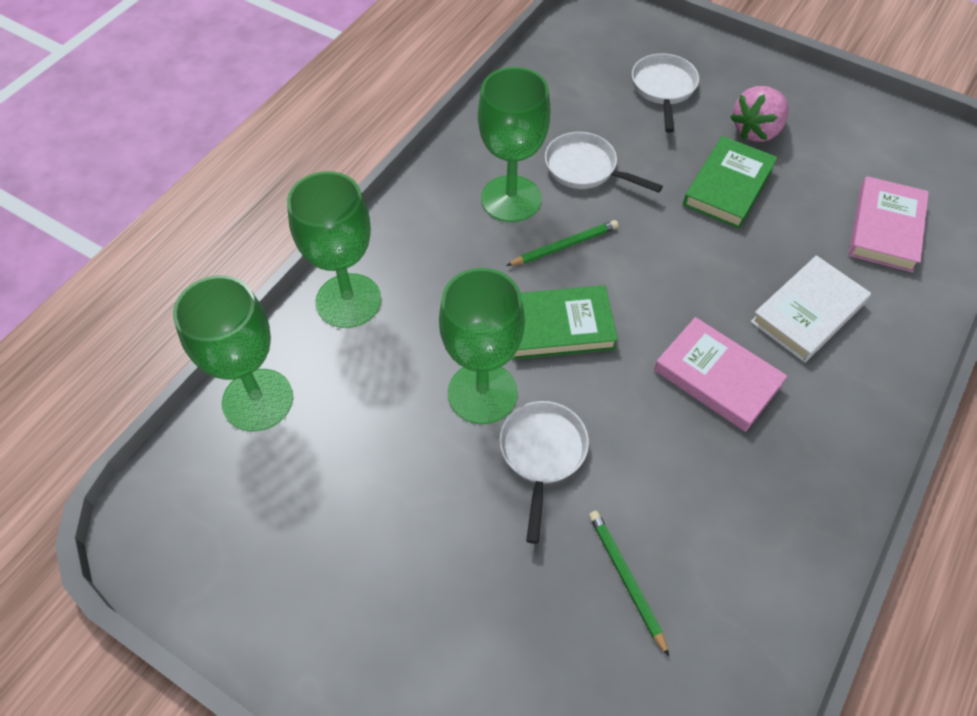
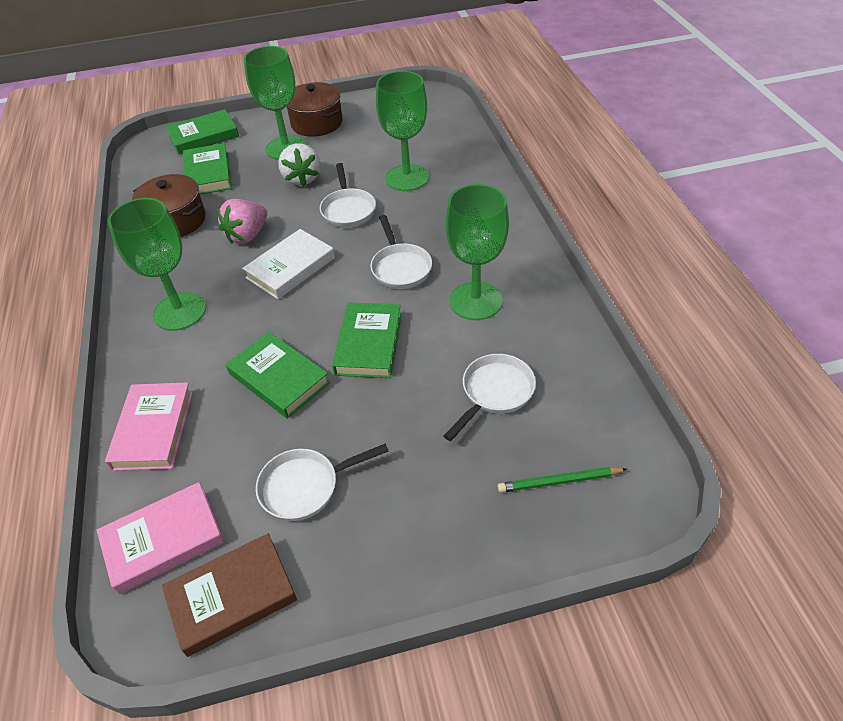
brown book: none = 0 -> [162,534,297,657] = 1
brown pot: none = 0 -> [132,174,206,237] [287,82,343,137] = 2
green book: [512,285,618,360] [683,136,778,229] = 2 -> [166,109,239,155] [183,143,232,195] [226,332,330,419] [332,302,402,378] = 4
green pencil: [506,220,618,266] [589,511,669,656] = 2 -> [498,467,627,493] = 1
white pan: [499,401,589,544] [545,132,663,193] [632,54,699,133] = 3 -> [256,443,389,521] [320,163,376,228] [371,215,432,289] [444,354,536,441] = 4
white strawberry: none = 0 -> [278,143,320,186] = 1

